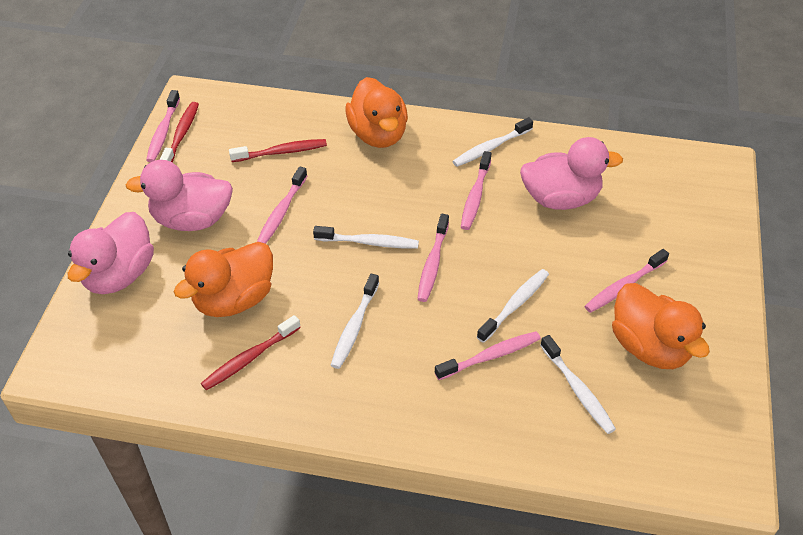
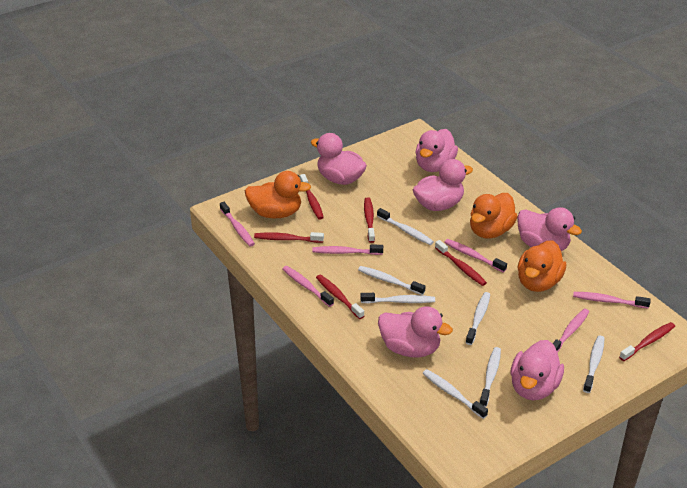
pink duck: [67,212,154,294] [126,160,233,231] [520,137,623,210] = 3 -> [311,133,367,185] [378,306,453,358] [413,159,473,211] [416,129,458,172] [510,340,564,400] [517,207,582,251] = 6
red toothbrush: [159,102,199,163] [201,315,301,390] [229,139,327,162] = 3 -> [254,232,324,243] [300,174,324,220] [316,275,364,319] [364,197,375,243] [435,240,487,286] [619,322,675,361] = 6
white toothbrush: [313,226,419,248] [331,274,379,369] [452,117,533,167] [477,269,549,343] [540,335,616,434] = 5 -> [358,266,426,295] [361,293,435,303] [377,208,434,245] [423,369,488,419] [466,292,490,345] [480,347,501,407] [583,336,605,393] = 7

